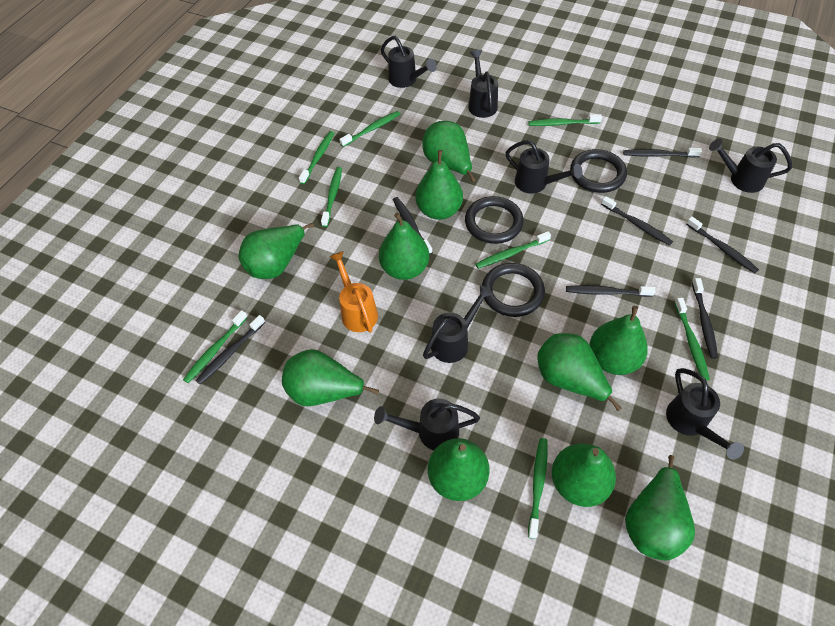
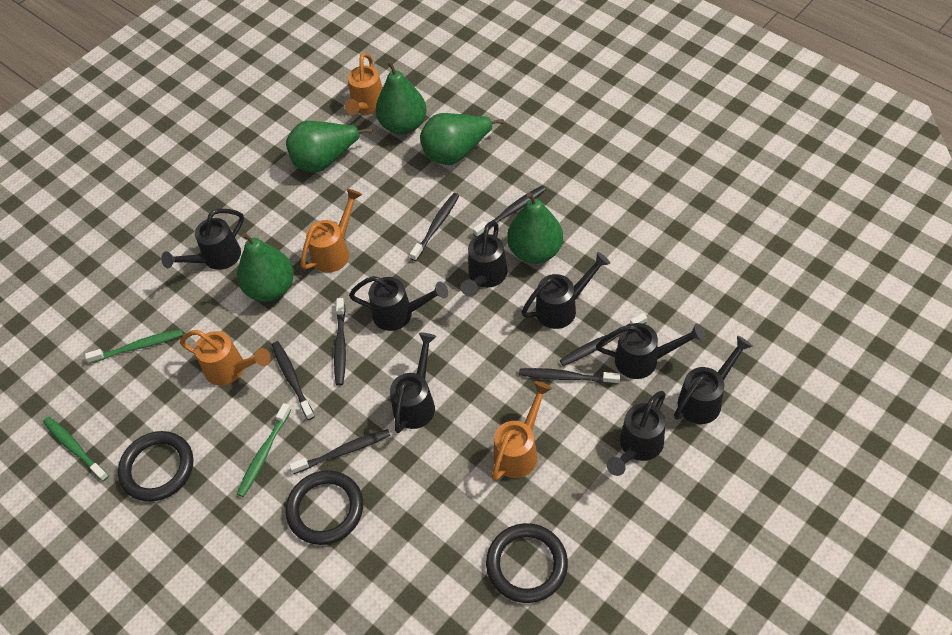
black watering can: [374,399,480,450] [381,36,437,88] [423,285,493,363] [468,50,498,118] [505,140,582,194] [666,368,744,460] [709,139,792,193] = 7 -> [161,209,244,270] [349,276,448,331] [390,333,437,433] [461,221,508,297] [521,252,610,329] [596,323,705,379] [607,391,666,476] [674,336,753,424] = 8
green pear: [239,223,314,279] [282,349,379,407] [379,213,429,280] [416,150,463,220] [422,121,476,183] [428,438,489,501] [537,333,621,411] [552,443,616,507] [590,306,648,375] [625,455,695,560] = 10 -> [237,233,294,302] [286,121,372,172] [376,61,427,134] [420,113,504,165] [507,192,563,264] = 5
green toothbrush: [183,310,248,383] [299,131,334,184] [321,167,342,227] [339,111,400,147] [476,231,551,269] [528,114,602,126] [528,438,548,539] [674,298,710,381] = 8 -> [43,417,109,481] [85,329,183,363] [237,403,291,497] = 3
orange watering can: [329,251,378,333] = 1 -> [180,330,271,386] [301,188,362,273] [344,53,382,115] [492,381,552,481] = 4

